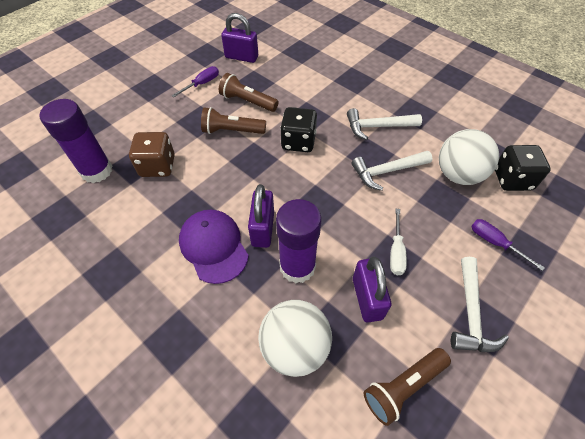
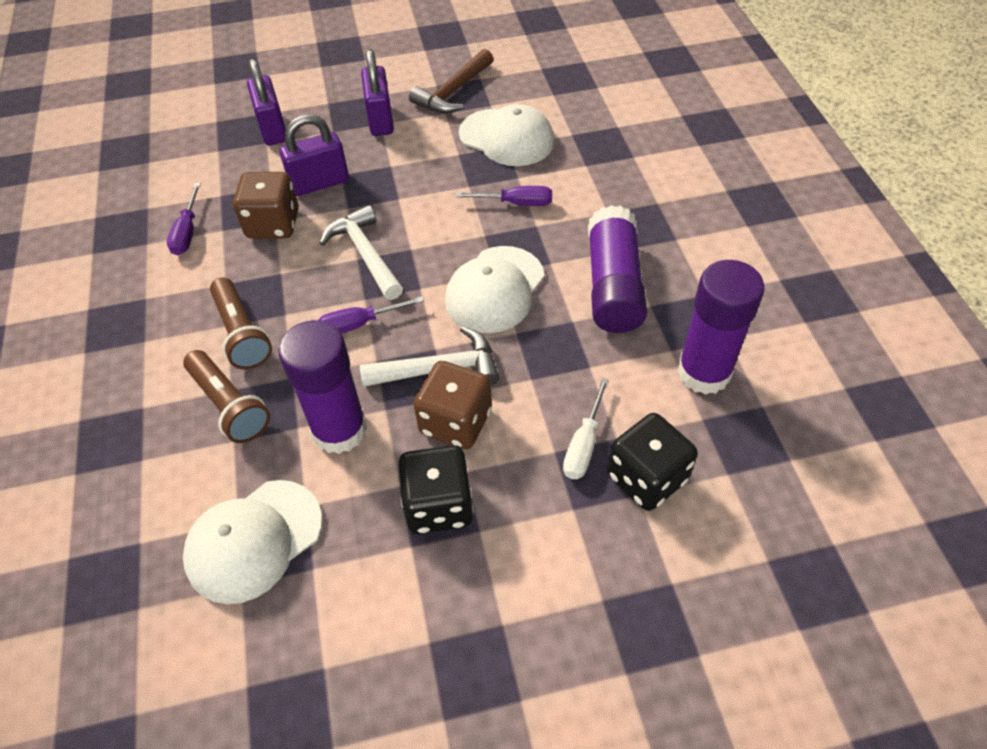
brown dice: [129,132,175,177] = 1 -> [233,172,299,239] [414,361,492,449] = 2
brown flashlight: [201,107,266,134] [219,73,279,112] [364,348,451,426] = 3 -> [183,350,270,443] [210,277,272,369] = 2
brown hammer: none = 0 -> [409,49,493,113] = 1
purple cap: [179,210,249,284] = 1 -> none = 0
purple glue stick: [40,99,113,183] [276,199,322,284] = 2 -> [278,320,367,454] [588,205,647,333] [677,260,764,395] = 3
purple screwdriver: [172,66,219,97] [471,219,545,271] = 2 -> [167,183,201,255] [319,296,424,334] [456,186,552,206] = 3
white ball: [258,300,332,377] [439,129,499,185] = 2 -> none = 0
white cap: none = 0 -> [183,480,322,604] [445,246,545,333] [459,104,554,166] = 3
white hammer: [347,108,422,140] [351,151,432,191] [451,257,509,352] = 3 -> [319,205,403,300] [360,326,499,387] = 2

